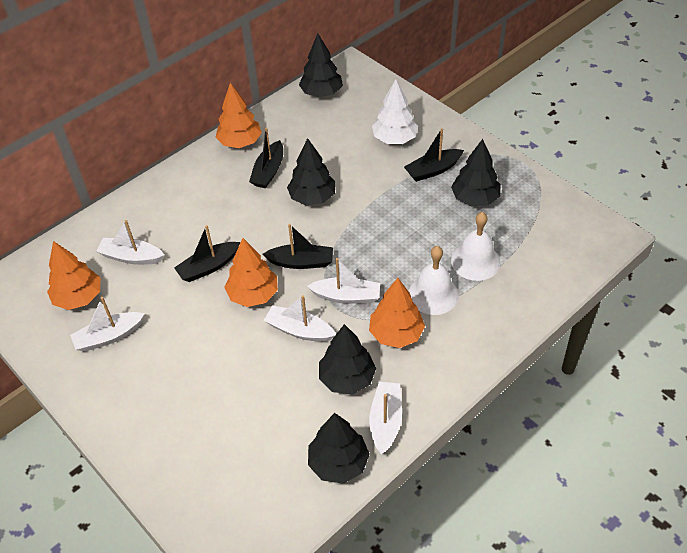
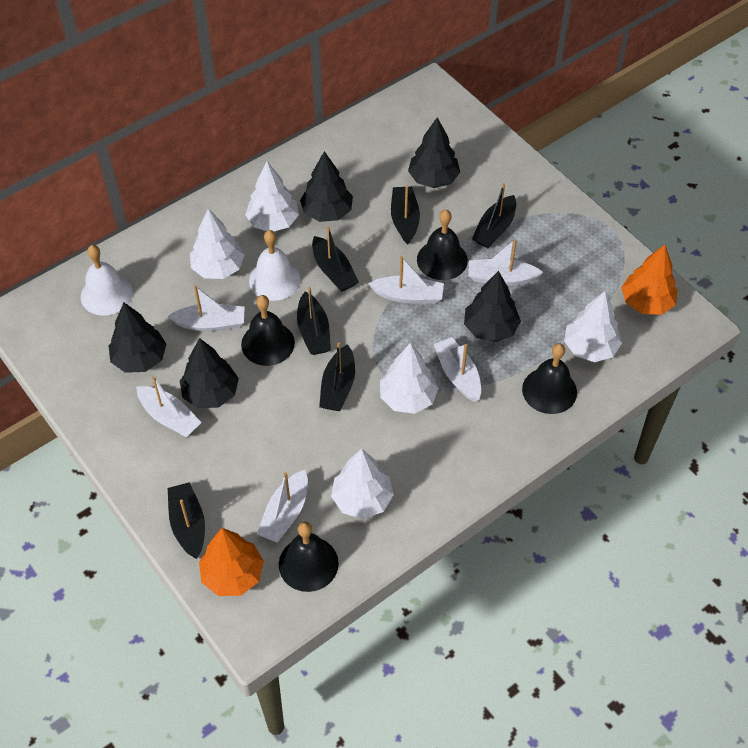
black bell: none = 0 -> [241,295,295,366] [279,522,339,592] [417,210,468,280] [522,343,577,414] = 4
black boat: [174,225,240,282] [249,127,283,188] [263,224,333,269] [404,128,464,182] = 4 -> [168,482,205,559] [297,287,331,355] [312,226,359,292] [319,342,355,411] [391,185,420,245] [472,183,516,248] = 6
orange tree: [47,241,101,310] [216,83,262,148] [224,238,278,307] [369,278,425,348] = 4 -> [199,528,264,596] [621,244,678,315] = 2
white boat: [70,297,145,352] [96,220,164,265] [264,295,336,342] [307,258,380,304] [369,382,402,455] = 5 -> [136,376,202,437] [167,285,245,331] [257,470,308,543] [368,256,444,304] [434,337,481,402] [468,239,544,286] = 6
white tree: [372,79,418,144] = 1 -> [190,209,245,279] [245,161,299,231] [331,448,394,519] [380,343,438,414] [564,291,622,362] = 5

